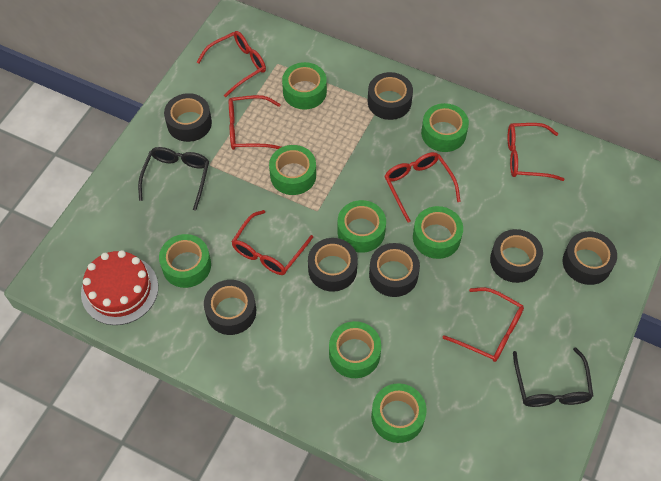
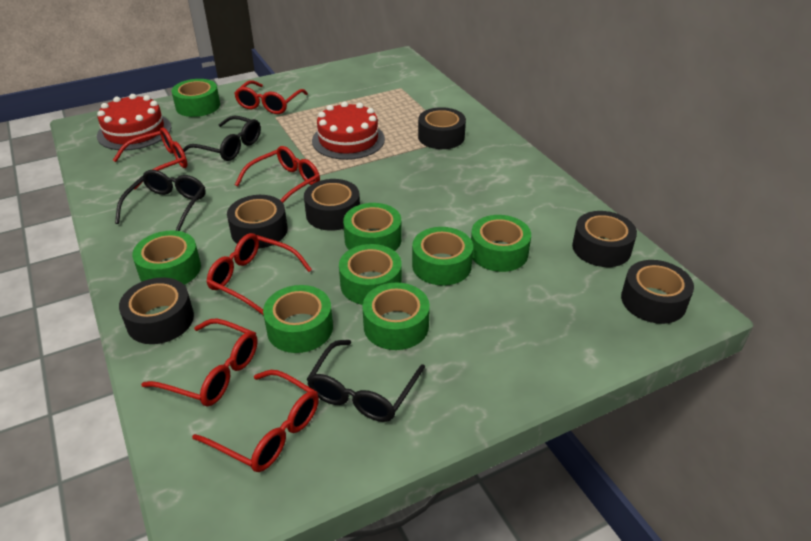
black glasses: [138,147,209,210] [513,347,593,407] = 2 -> [115,170,206,231] [183,116,261,161] [307,340,425,422] = 3
black tape: [164,93,212,142] [204,280,256,335] [308,238,358,292] [368,72,413,120] [369,243,420,297] [490,229,543,283] [563,231,617,285] = 7 -> [119,277,194,344] [227,195,288,249] [304,179,360,231] [418,107,466,149] [572,211,637,267] [621,260,694,324] = 6
red cake: [81,250,158,325] = 1 -> [97,94,171,151] [312,102,385,160] = 2

